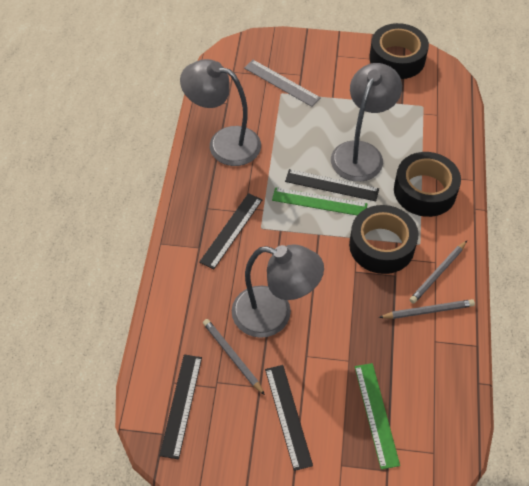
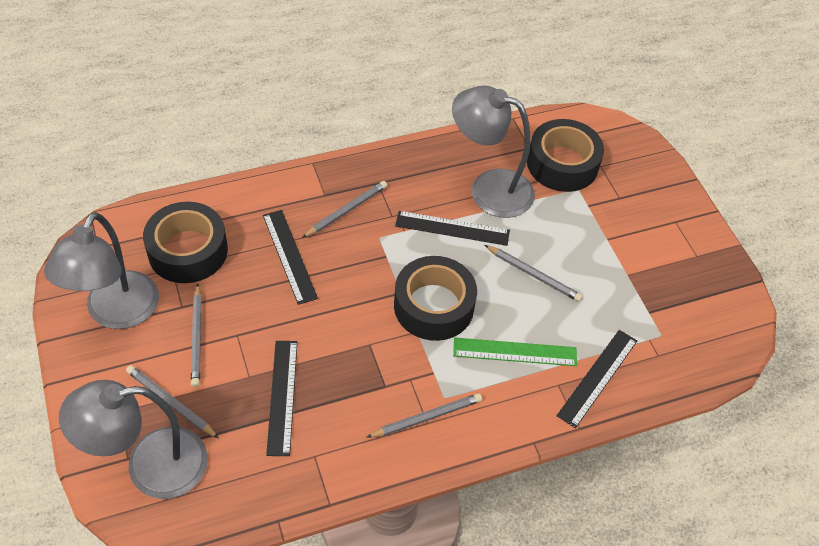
green ruler: [272,187,368,215] [355,363,400,469] = 2 -> [453,338,577,366] = 1
grey pencil: [203,319,265,395] [379,299,475,319] [409,241,467,304] = 3 -> [126,365,219,438] [191,284,202,387] [302,181,387,238] [366,393,482,438] [485,245,583,302] = 5
grey ruler: [244,60,321,107] = 1 -> none = 0

